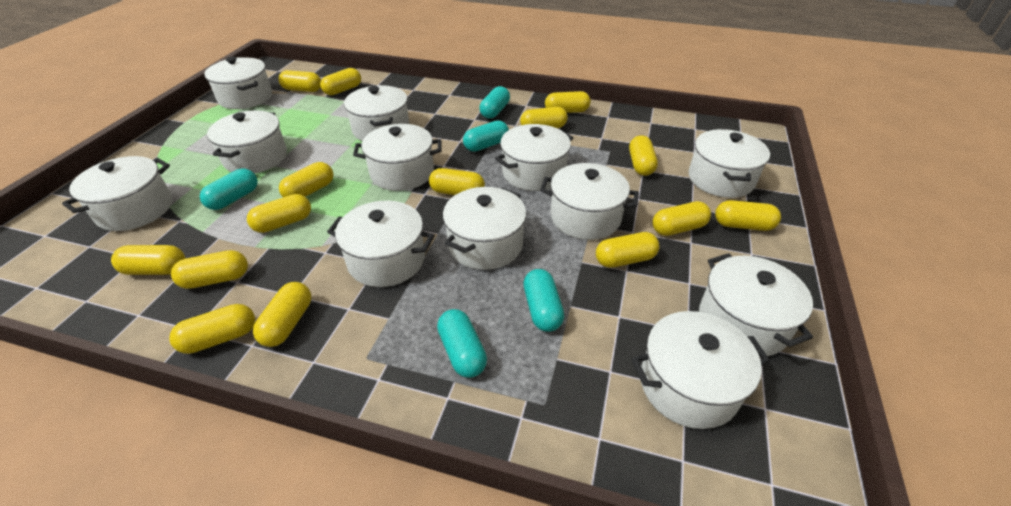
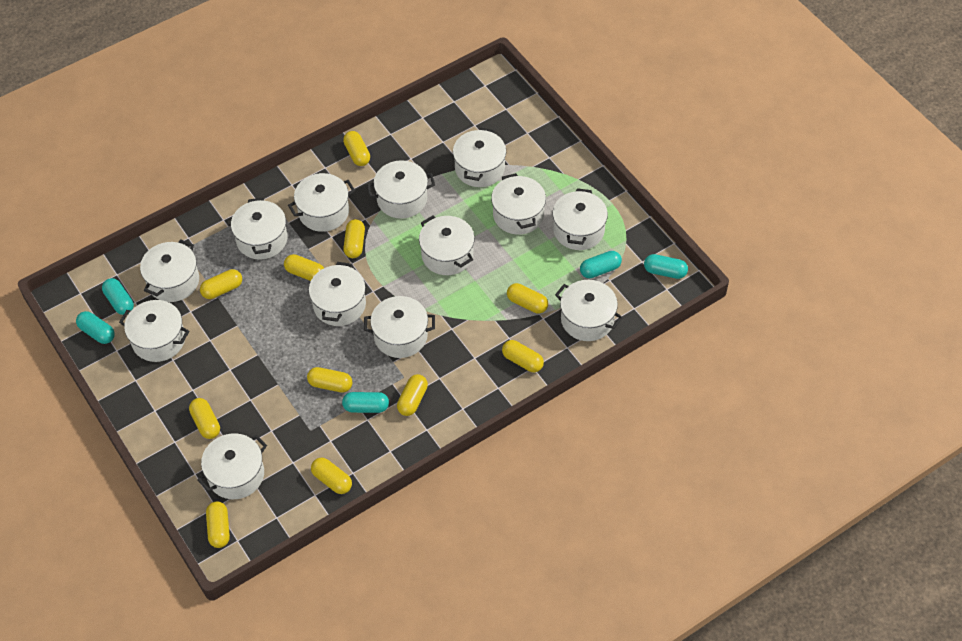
white pot: [62,156,172,231] [204,57,272,109] [207,110,287,174] [327,201,434,287] [344,85,410,141] [353,124,441,191] [443,187,526,270] [495,124,573,191] [540,163,639,240] [632,311,770,429] [689,129,770,198] [699,253,813,357] = 12 -> [119,300,189,362] [140,240,199,302] [197,433,267,499] [231,197,288,260] [288,173,355,232] [309,262,366,326] [364,296,435,358] [367,160,435,219] [419,215,475,275] [453,127,506,187] [491,173,546,235] [552,188,608,250] [555,280,623,341] = 13
yellow capsule: [111,245,186,275] [169,304,255,354] [171,250,248,289] [247,194,311,233] [253,282,311,347] [278,70,321,92] [279,162,334,197] [320,68,361,95] [429,168,485,195] [520,107,568,128] [545,91,591,113] [596,232,659,268] [629,135,658,176] [652,201,711,236] [715,200,781,231] = 15 -> [189,398,220,439] [200,269,242,299] [206,502,230,548] [284,254,324,281] [307,367,353,393] [311,458,352,494] [343,131,370,166] [343,219,365,258] [397,374,428,416] [502,340,544,372] [507,283,548,314] = 11

